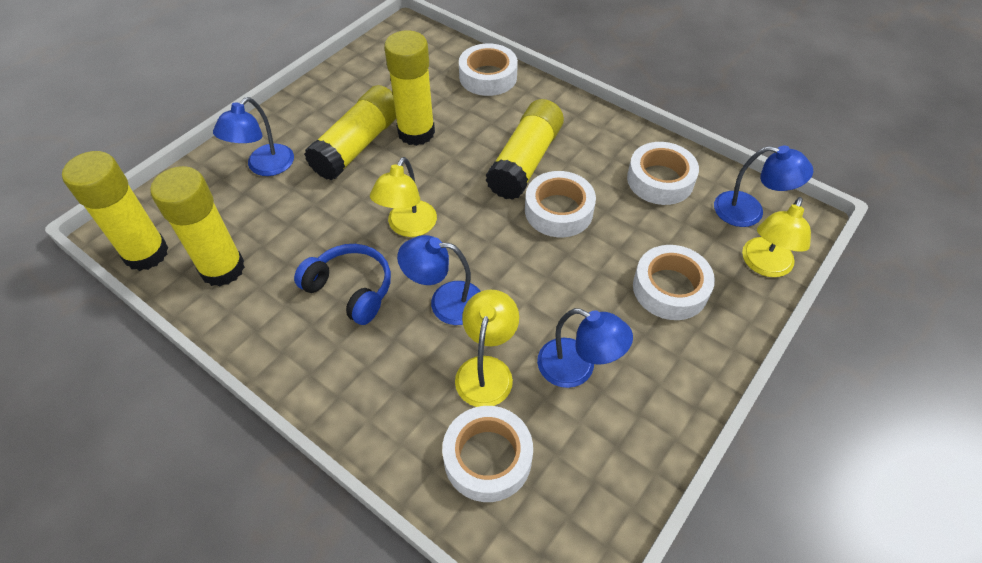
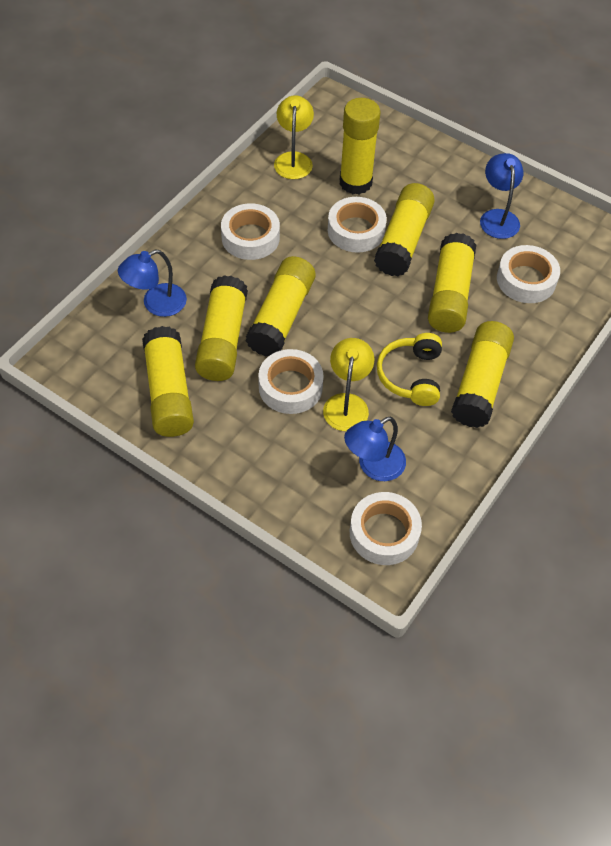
blue headphones: [294,244,391,325] = 1 -> none = 0
blue lamp: [213,97,294,176] [397,235,481,325] [537,308,633,388] [714,146,813,227] = 4 -> [118,250,187,317] [344,416,406,481] [480,153,523,239] = 3
yellow glue stick: [62,151,168,271] [150,166,245,287] [304,85,396,180] [384,30,435,146] [486,99,564,200] = 5 -> [142,326,194,437] [195,275,248,381] [246,256,316,357] [340,98,380,195] [374,183,435,276] [428,233,476,333] [451,321,514,428] = 7
yellow headphones: none = 0 -> [377,333,442,406] = 1
yellow lamp: [370,157,437,237] [455,290,519,407] [742,197,811,277] = 3 -> [274,95,314,179] [323,338,374,431] = 2

